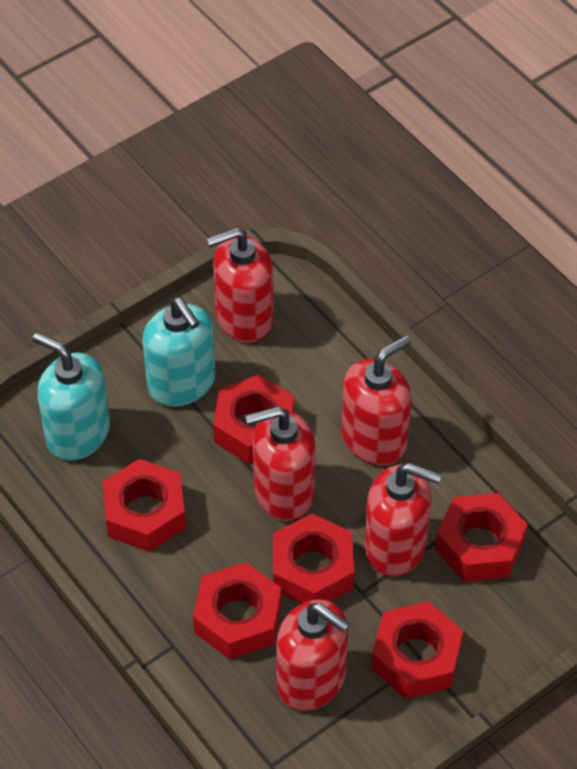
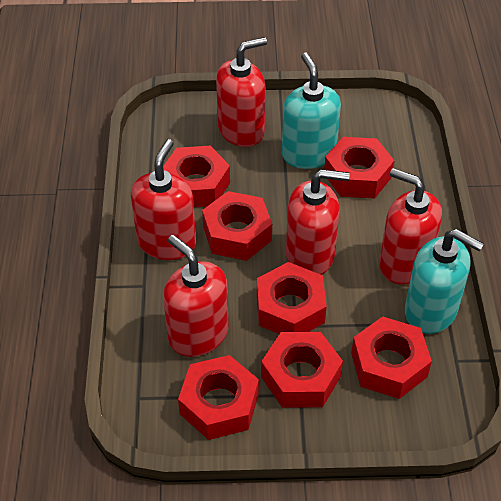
red nut: [102,458,186,552] [193,562,282,660] [213,375,294,464] [273,513,354,604] [371,601,463,699] [435,493,528,582] = 6 -> [163,146,230,207] [178,355,259,440] [202,191,272,261] [257,262,327,334] [261,332,343,408] [324,137,394,199] [351,316,432,399] = 7

